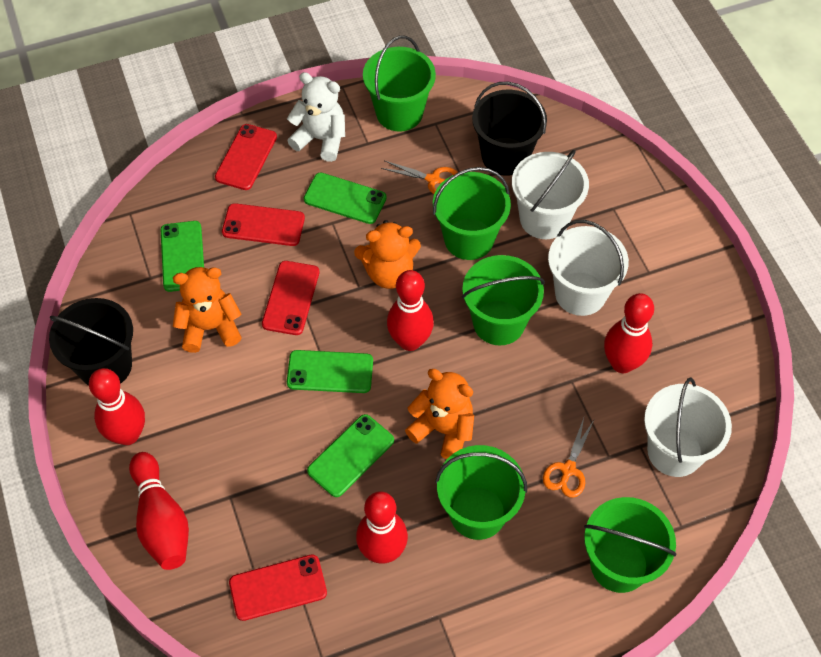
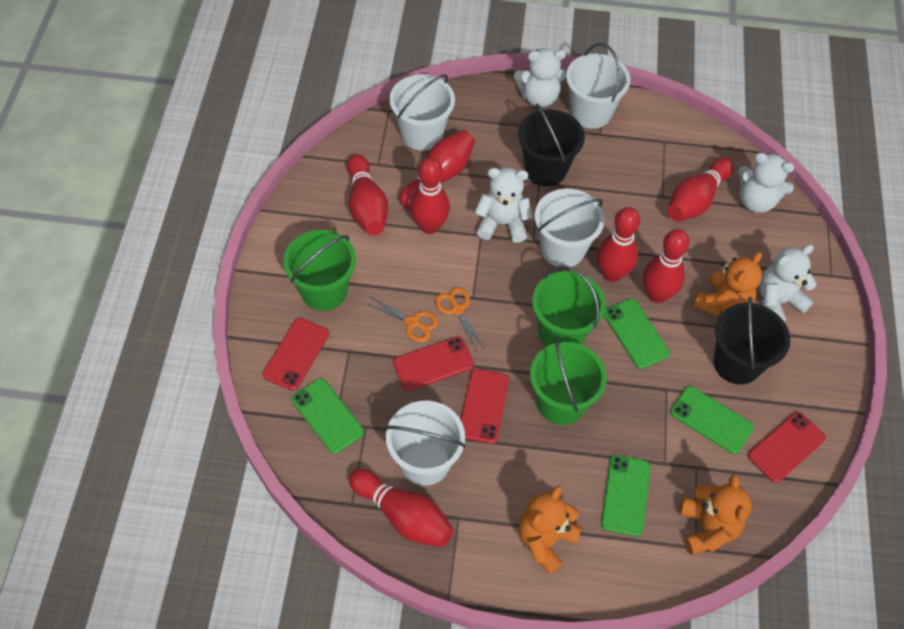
green bucket: [363,35,436,132] [433,167,511,260] [435,445,527,540] [462,255,545,346] [584,497,676,593] = 5 -> [283,230,356,311] [530,337,607,425] [532,265,606,346] = 3
red bowling pin: [89,368,145,445] [129,452,189,570] [356,491,408,564] [387,270,434,351] [604,293,654,373] = 5 -> [347,154,388,235] [349,469,454,548] [399,130,475,209] [410,157,450,234] [597,207,640,282] [643,229,689,303] [667,157,733,222] = 7
white bucket: [512,150,589,239] [548,220,629,316] [644,378,732,477] = 3 -> [386,401,466,486] [389,74,455,150] [535,189,605,267] [566,43,630,129] = 4
white teddy bear: [287,72,345,162] = 1 -> [475,168,533,243] [514,48,567,107] [738,152,795,213] [759,244,817,322] = 4

